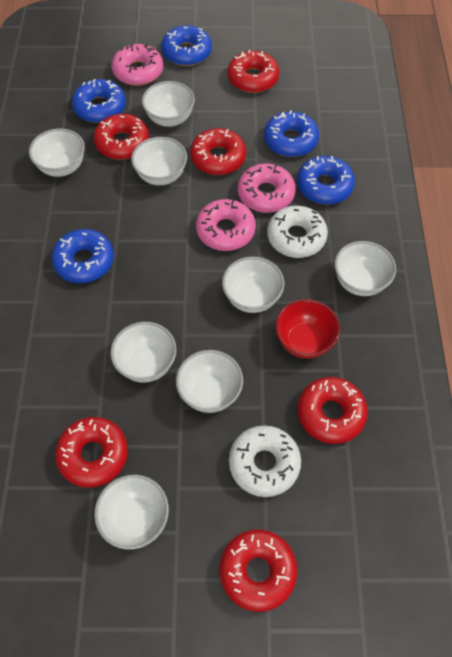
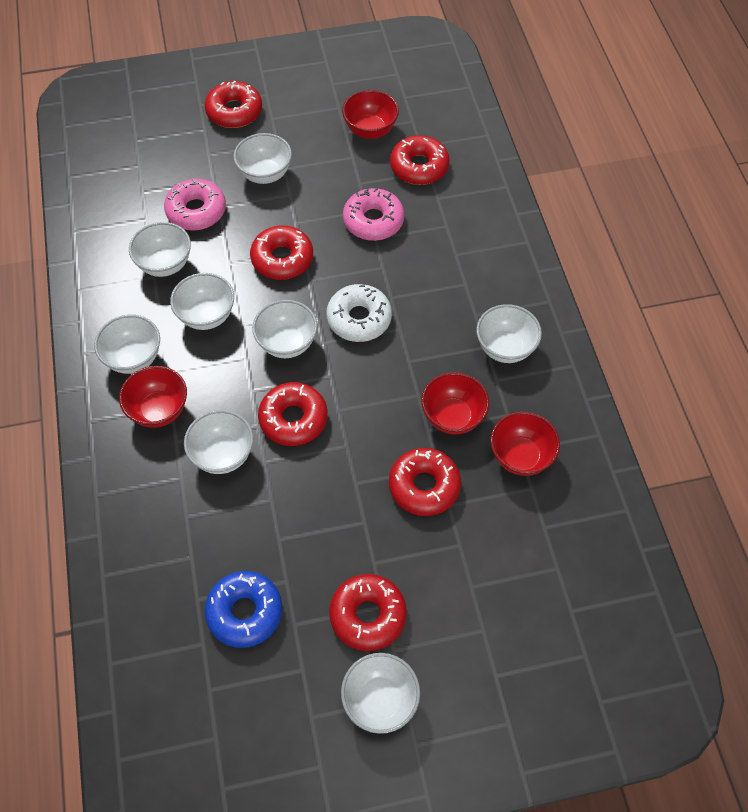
blue donut: [51,229,114,283] [72,79,126,123] [161,25,212,66] [264,111,319,157] [297,156,355,205] = 5 -> [204,571,282,648] = 1
pink donut: [112,44,163,86] [196,199,256,251] [238,163,296,213] = 3 -> [164,178,226,231] [343,188,404,241] = 2
red bowl: [275,299,340,358] = 1 -> [119,366,187,428] [342,90,399,139] [421,372,489,434] [491,411,560,476] = 4
white donut: [229,425,301,497] [267,206,328,258] = 2 -> [327,284,392,342] = 1

